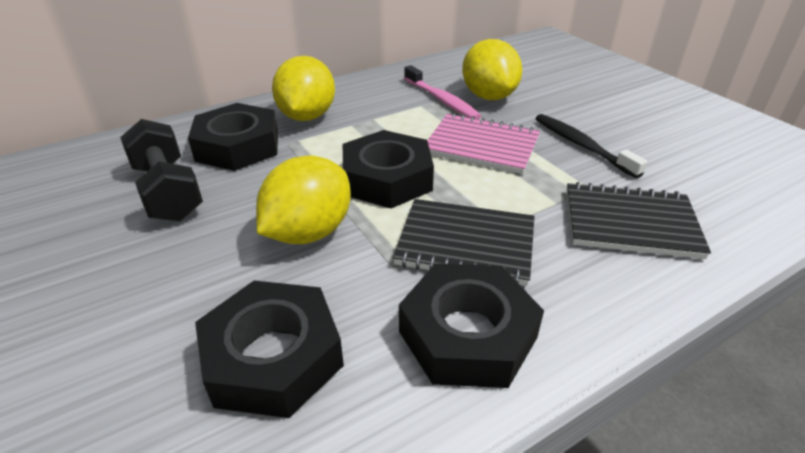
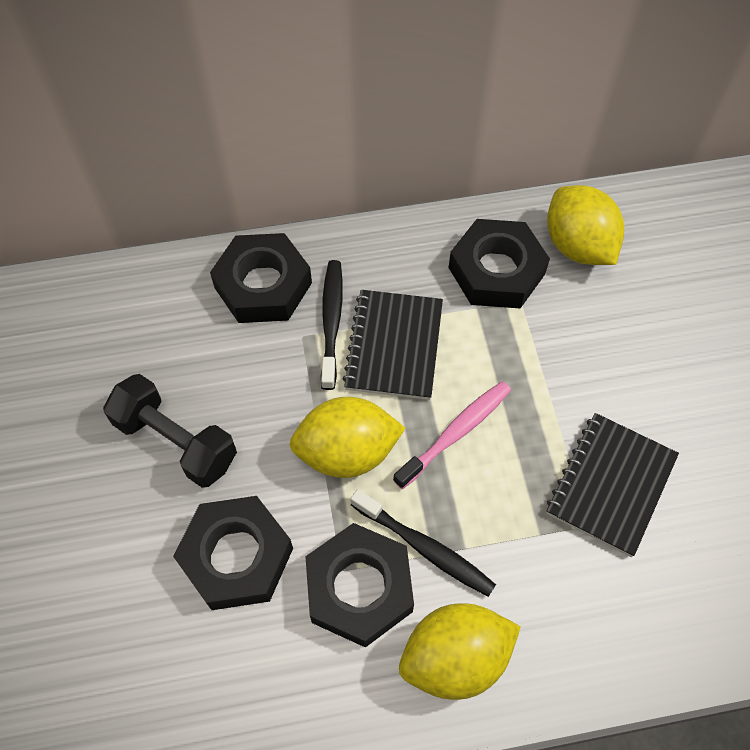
black toothbrush: [535,114,648,178] = 1 -> [321,260,343,390] [350,489,496,597] = 2
pink notebook: [427,113,540,174] = 1 -> none = 0

